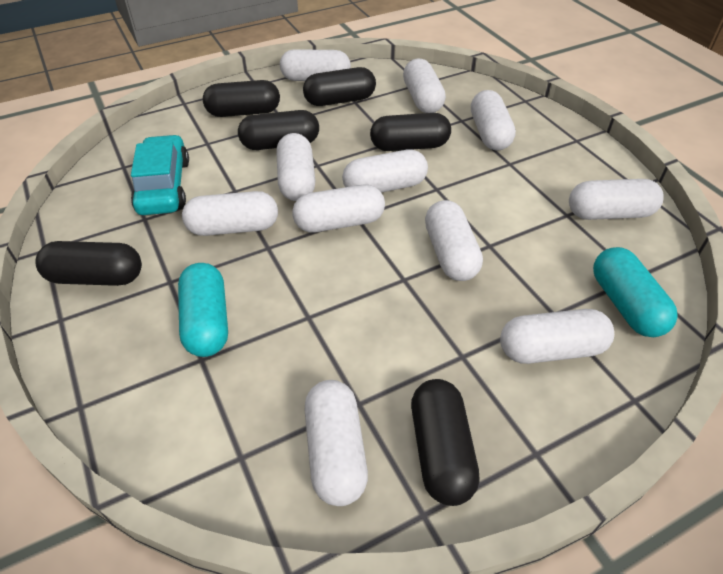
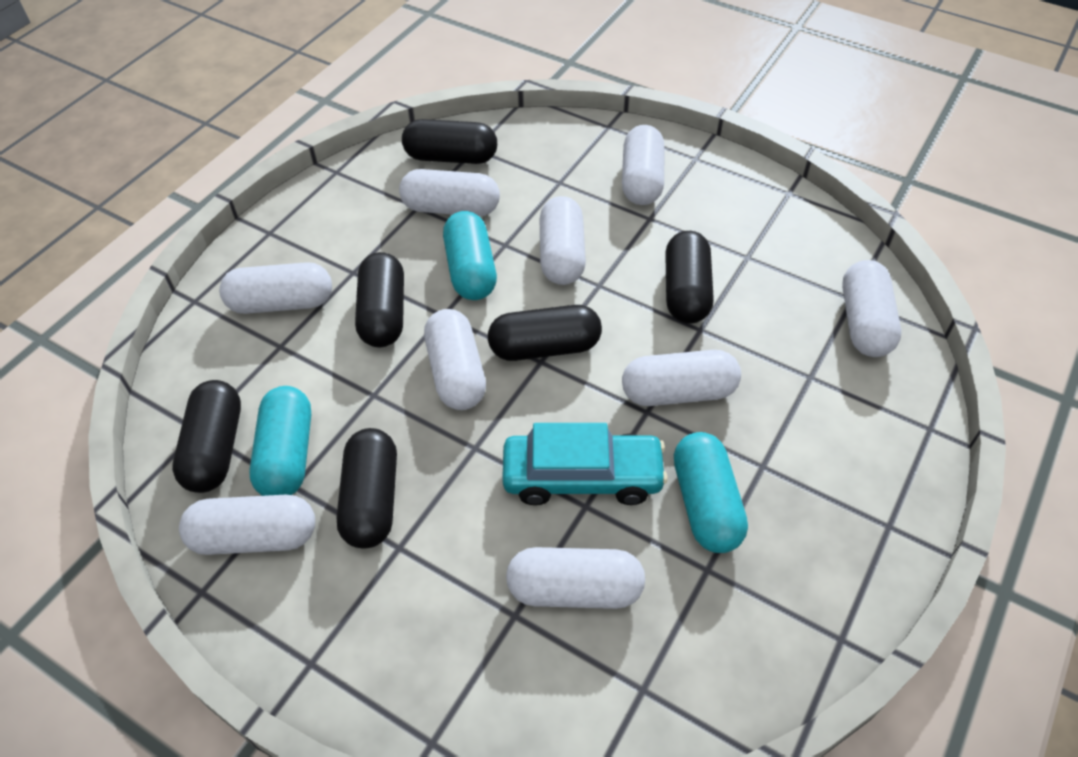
turquoise capsule: [178,263,228,357] [593,247,678,337] = 2 -> [249,386,311,496] [443,211,497,300] [674,432,748,553] = 3
white capsule: [182,191,278,236] [276,133,315,201] [280,49,351,81] [292,185,385,233] [304,380,368,506] [342,149,428,193] [403,59,446,113] [425,200,483,281] [471,90,516,151] [500,309,614,364] [569,179,664,220] = 11 -> [179,495,315,555] [219,262,332,314] [399,169,500,216] [424,309,486,410] [506,547,645,609] [540,196,586,285] [622,125,664,205] [622,350,741,406] [842,260,901,357] = 9

